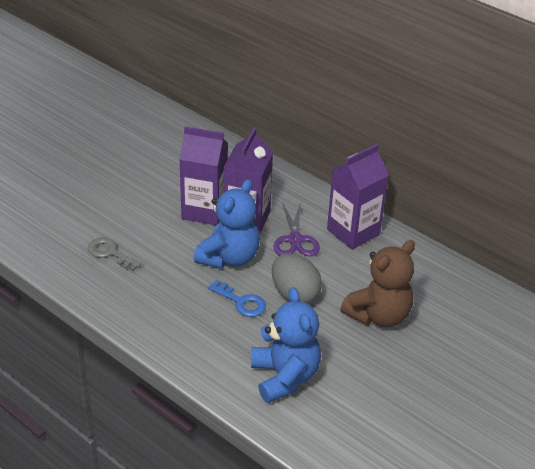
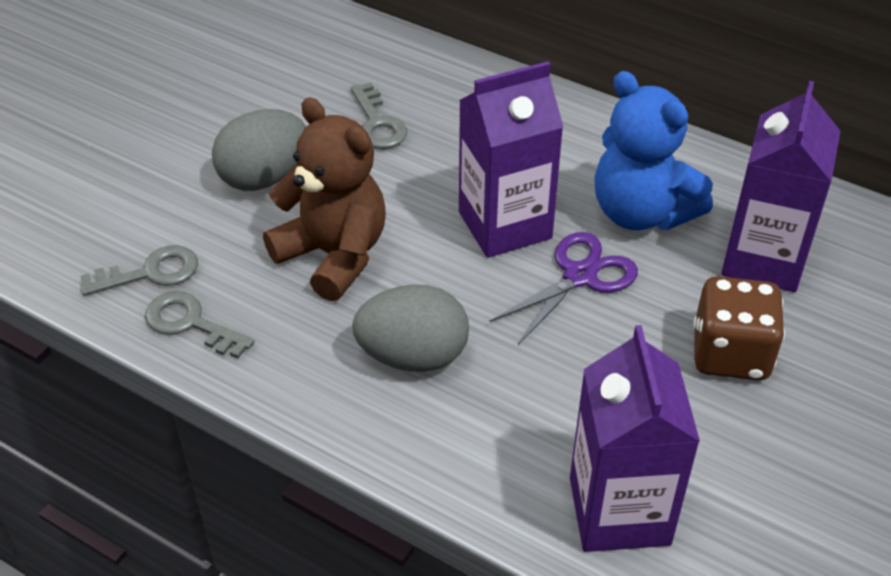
blue key: [208,280,266,317] = 1 -> none = 0
blue teddy bear: [194,179,260,269] [251,287,321,403] = 2 -> [594,71,713,230] = 1
brown dice: none = 0 -> [693,276,785,380] = 1
grey egg: [272,253,322,304] = 1 -> [212,109,306,191] [352,284,469,372] = 2
grey key: [88,237,142,271] = 1 -> [81,245,198,296] [145,291,255,359] [351,82,407,149] = 3

